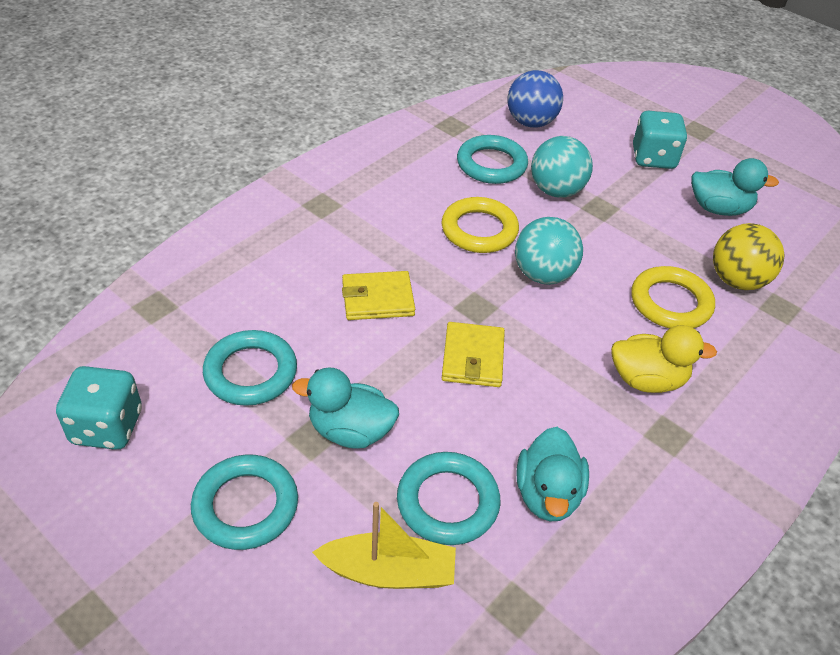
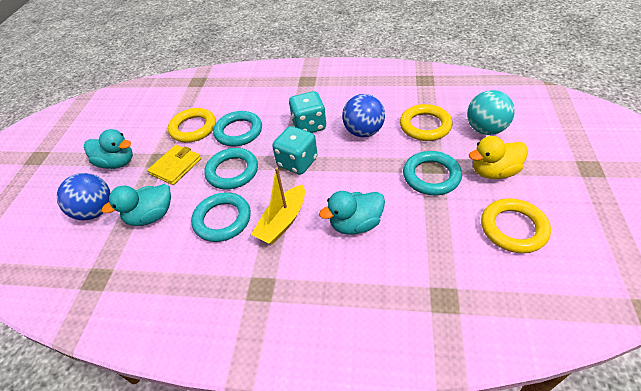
blue ball: [507,70,563,128] = 1 -> [57,173,110,220] [342,94,385,137] = 2
turquoise ball: [515,217,583,285] [531,136,593,198] = 2 -> [467,90,515,135] = 1
yellow ball: [713,223,784,290] = 1 -> none = 0
yellow ring: [441,197,519,253] [631,266,715,328] = 2 -> [168,108,216,143] [400,104,452,141] [481,198,551,253] = 3
yellow wallet: [342,271,415,320] [442,322,505,387] = 2 -> [147,145,201,185] = 1

